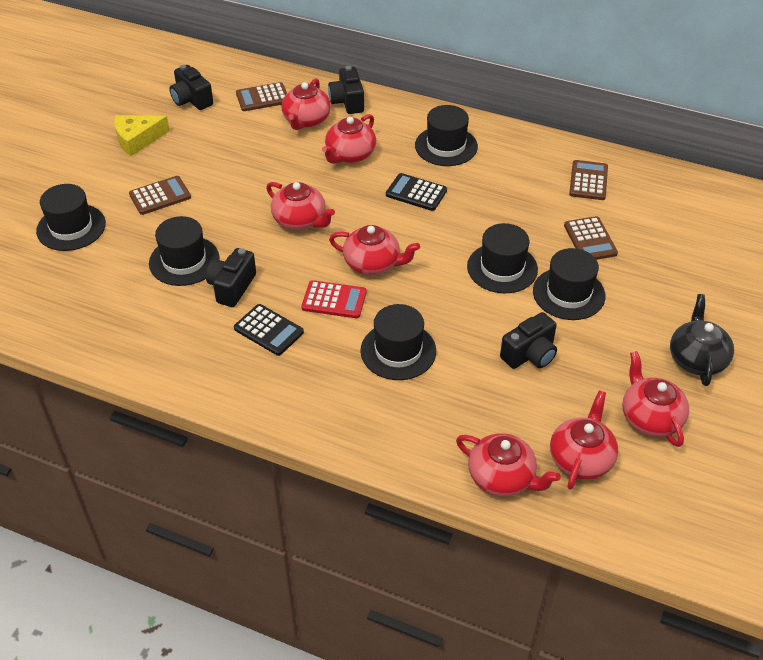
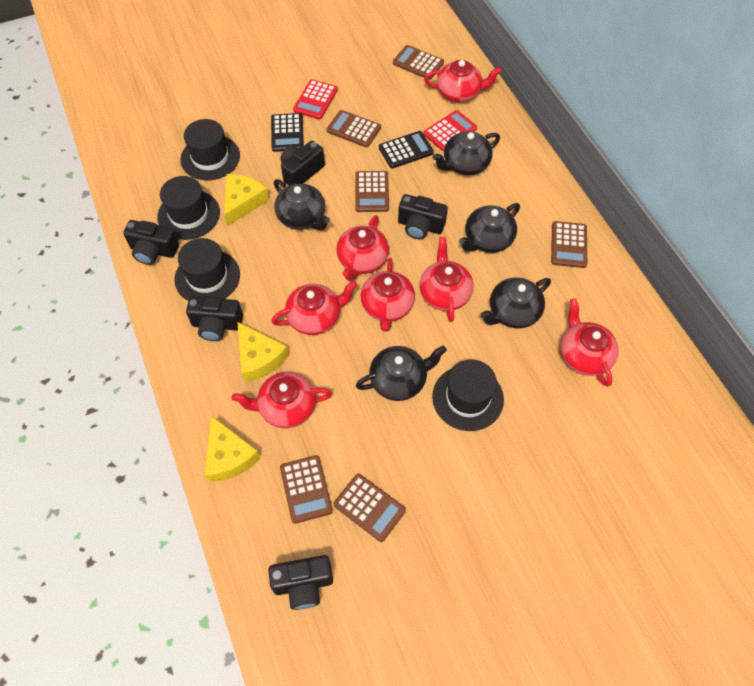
black camera: [169,65,213,110] [206,248,256,307] [328,66,364,114] [500,312,557,369] = 4 -> [123,220,179,265] [186,296,243,341] [268,555,333,610] [280,141,325,185] [398,194,448,239] = 5
black hat: [36,184,106,251] [149,216,220,286] [360,304,436,380] [415,105,478,166] [467,223,538,293] [533,248,606,320] = 6 -> [157,176,220,240] [174,238,240,301] [180,119,240,180] [432,359,504,431] = 4
black teapot: [670,294,734,386] = 1 -> [274,179,330,230] [356,345,447,401] [432,131,500,175] [459,203,520,253] [480,277,551,328] = 5
brown calculator: [129,176,191,215] [236,82,287,111] [564,216,618,260] [569,160,608,200] = 4 -> [280,455,333,524] [327,110,381,147] [334,474,406,542] [355,171,389,212] [393,45,444,80] [551,221,587,268] = 6
red calculator: [301,280,367,318] = 1 -> [293,79,338,119] [423,110,477,151] = 2
yellow cheese: [114,115,170,156] = 1 -> [204,415,261,482] [224,174,269,226] [237,322,289,382] = 3

